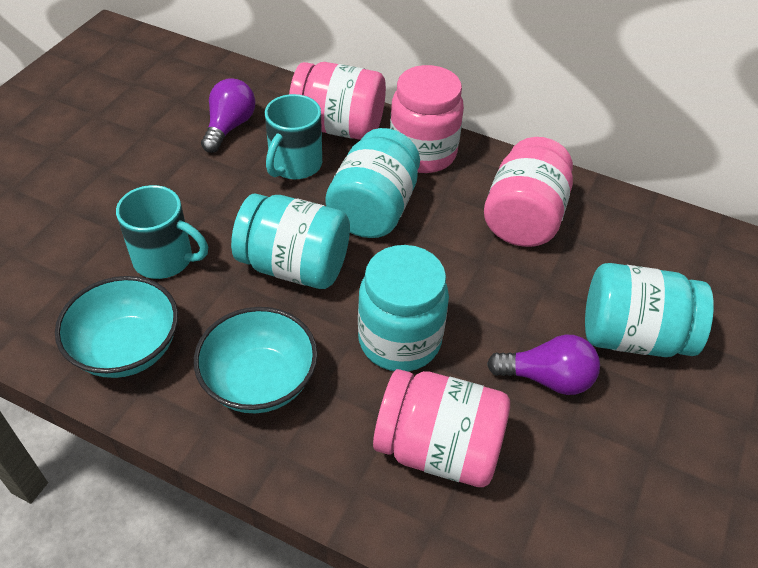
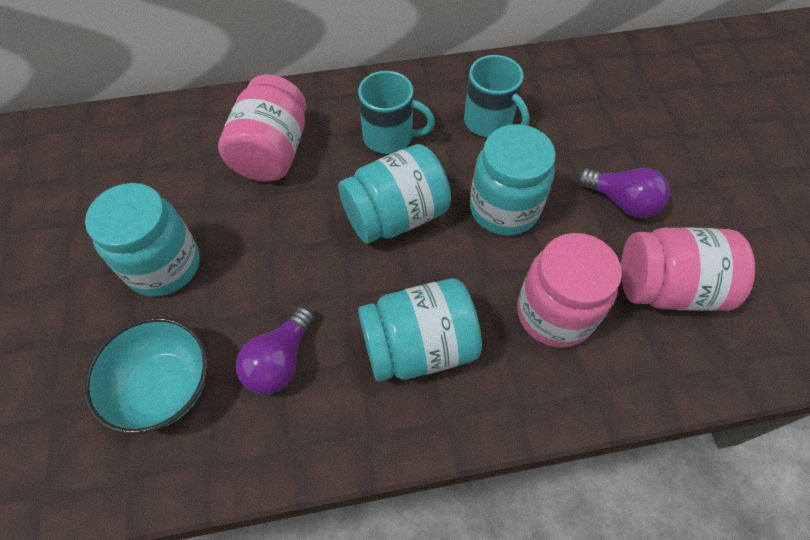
pink jar: [289,62,386,140] [373,369,510,487] [390,65,464,173] [484,137,573,247] = 4 -> [218,74,306,182] [517,233,622,348] [621,227,755,311] = 3
turquoise bowl: [55,276,178,378] [194,307,318,413] = 2 -> [83,317,208,434] = 1

